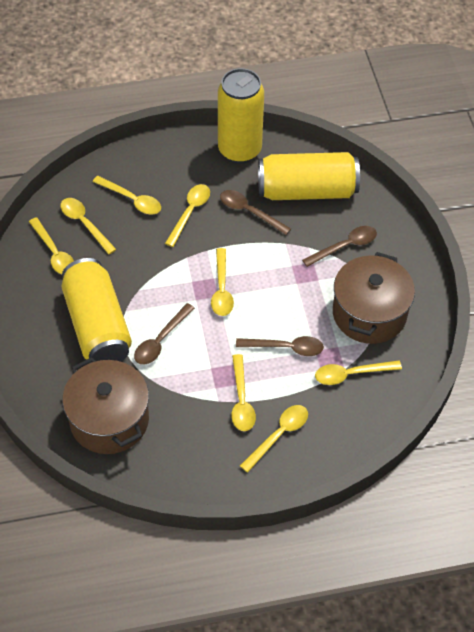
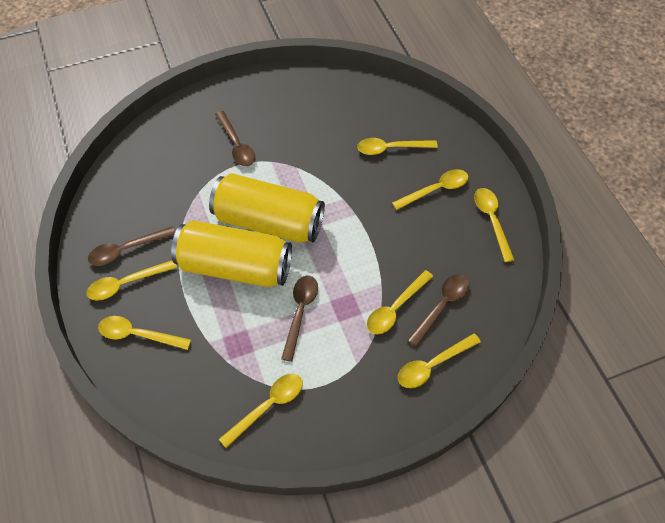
brown pot: [62,357,149,454] [333,252,415,344] = 2 -> none = 0
yellow can: [61,258,132,363] [218,68,264,163] [258,152,360,200] = 3 -> [171,220,292,287] [209,173,325,243] = 2

